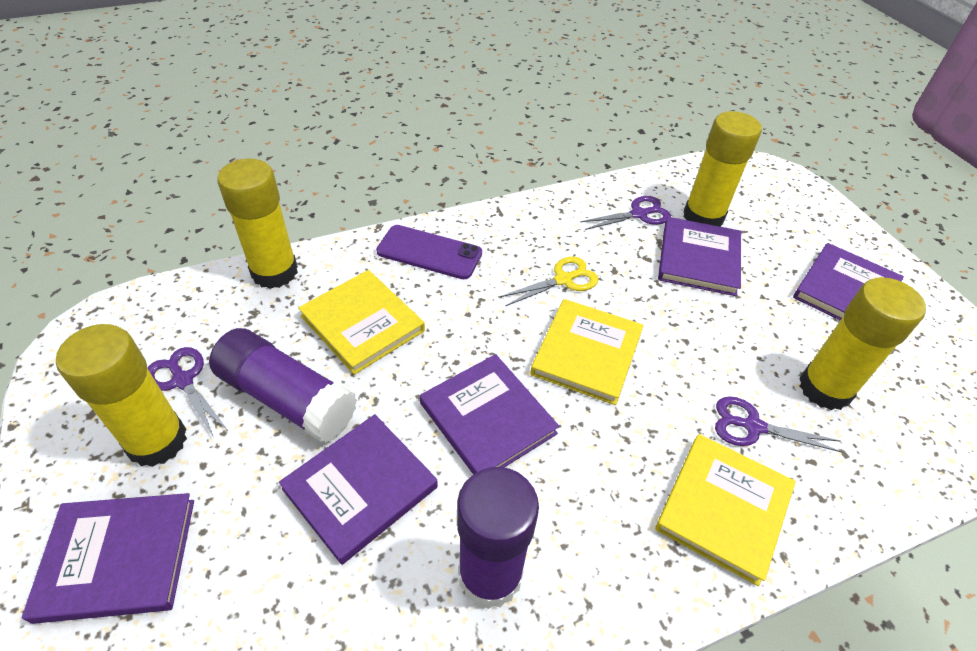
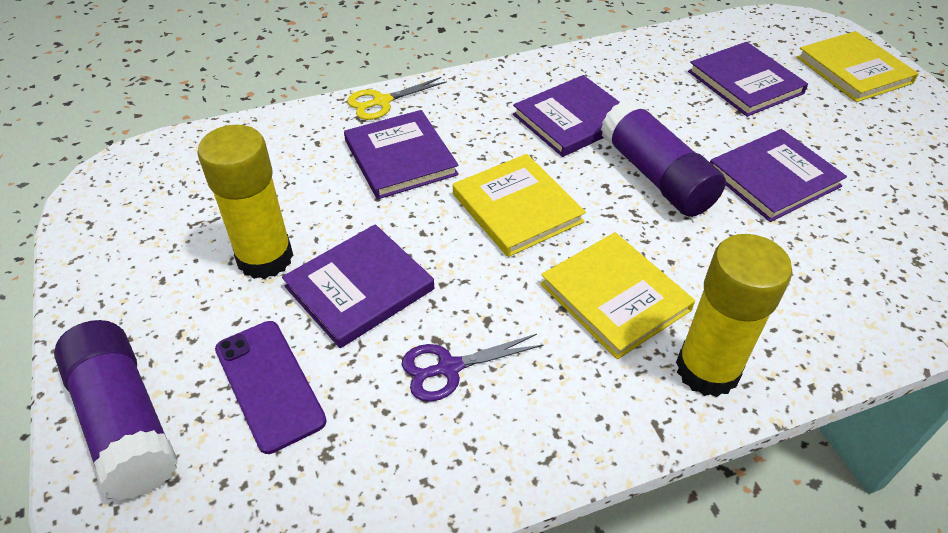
purple scissors: [147,347,227,438] [580,196,671,230] [715,397,843,453] = 3 -> [402,334,543,402] = 1
yellow glue stick: [56,324,187,467] [217,159,298,289] [683,111,762,227] [799,277,926,410] = 4 -> [197,125,293,279] [676,234,792,397] = 2

